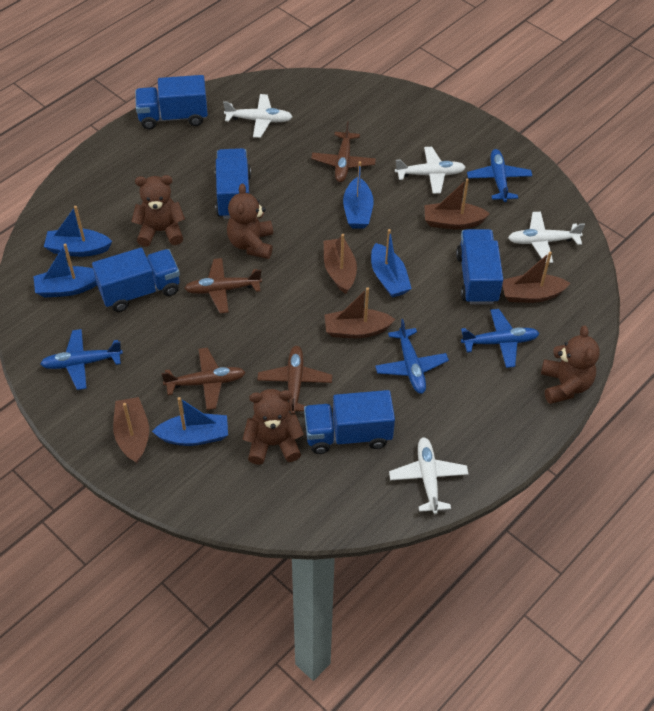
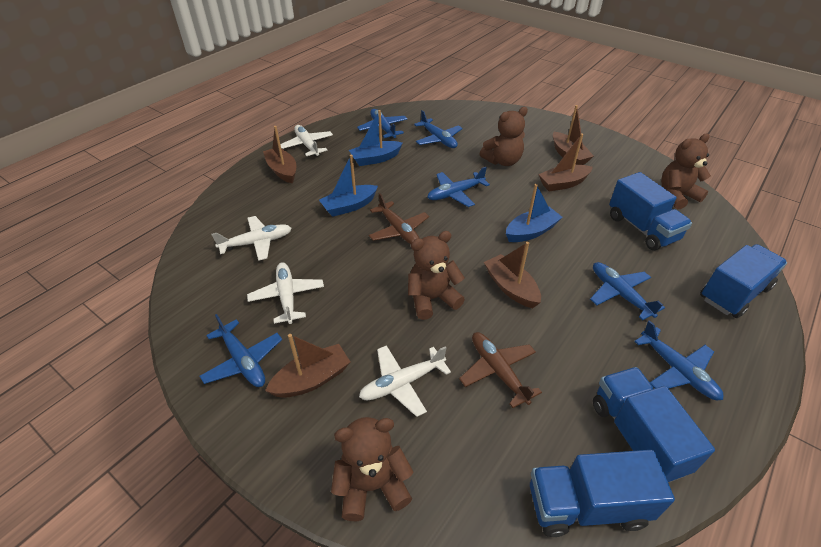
blue boat: [33,244,97,298] [44,206,112,257] [152,397,228,446] [343,161,374,229] [371,229,412,298] = 5 -> [319,155,378,217] [349,110,403,166] [506,184,563,242] = 3
blue plane: [40,329,123,390] [375,319,449,394] [461,309,539,368] [467,149,532,202] = 4 -> [200,314,282,387] [357,109,407,139] [414,110,463,148] [427,167,490,207] [590,262,665,321] [634,320,723,400] = 6
blue truck: [92,248,180,312] [135,75,208,130] [215,148,251,219] [304,390,395,454] [456,229,503,305] = 5 -> [530,450,675,537] [593,367,715,483] [609,172,692,250] [700,244,787,318] = 4
brown plane: [161,348,246,410] [184,258,262,313] [257,346,332,415] [311,121,376,182] = 4 -> [369,193,429,244] [459,332,542,408] = 2

